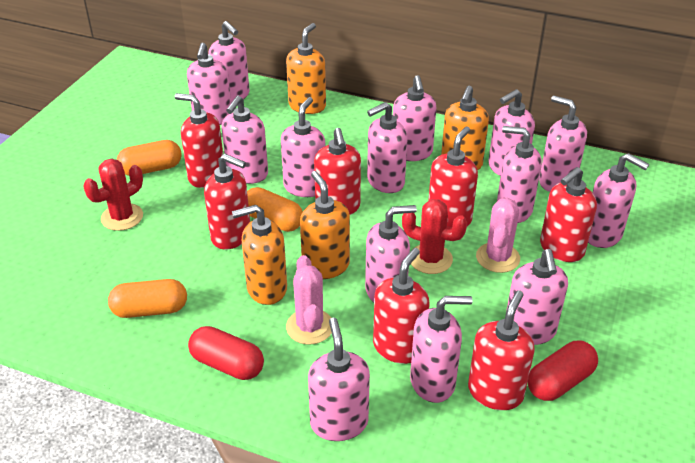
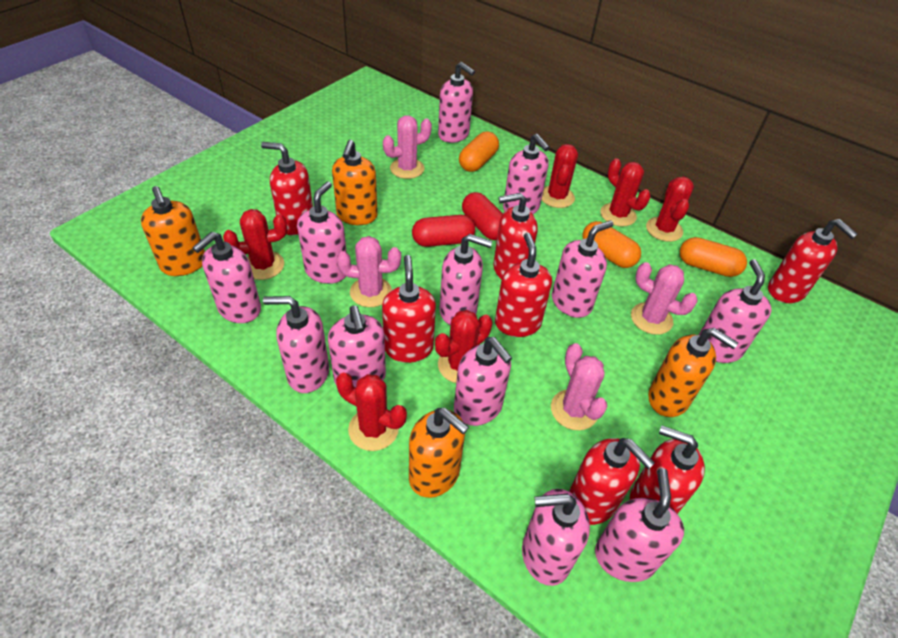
pink cactus: [286,255,332,345] [476,198,520,273] = 2 -> [337,236,401,307] [383,115,432,179] [551,343,608,430] [631,262,698,335] = 4
pink soap dispenser: [187,43,231,125] [208,21,250,103] [221,96,268,184] [281,97,325,197] [308,318,370,441] [365,205,417,303] [367,102,408,193] [393,75,436,161] [410,296,473,403] [488,89,535,176] [497,126,542,223] [506,249,568,345] [539,95,587,192] [588,153,649,248] = 14 -> [192,232,261,323] [263,296,329,393] [297,181,347,284] [328,306,386,388] [438,62,475,143] [440,234,492,325] [454,337,512,426] [503,134,550,214] [522,489,590,586] [552,220,613,318] [595,468,684,582] [699,259,772,363] = 12
red cactus: [83,159,143,231] [402,199,467,274] = 2 -> [223,209,287,280] [336,373,407,451] [435,310,492,383] [541,144,578,208] [600,158,651,227] [646,177,694,242] = 6

